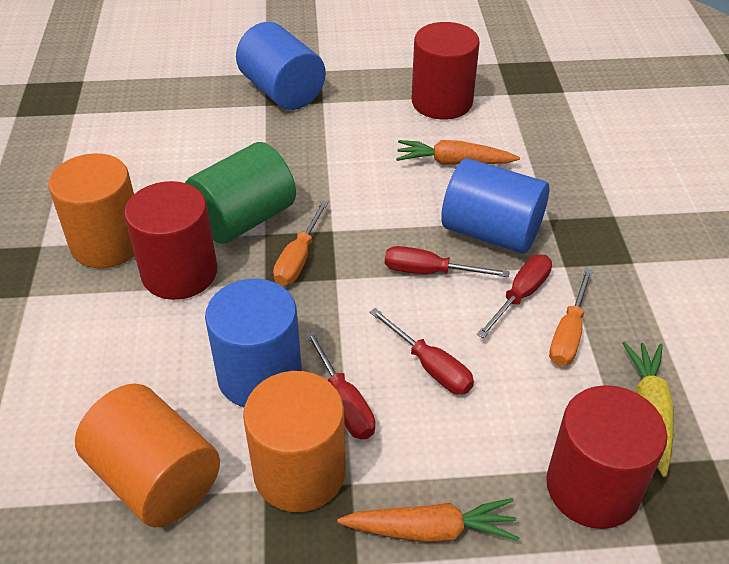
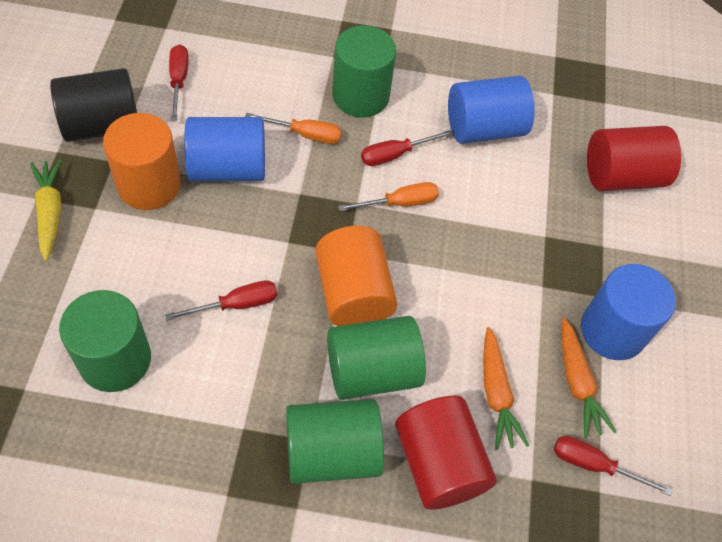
black cylinder: none = 0 -> [50,68,137,142] = 1
green cylinder: [185,142,296,244] = 1 -> [59,290,151,392] [286,399,384,484] [327,316,426,400] [332,26,397,117] = 4
orange cylinder: [48,153,135,268] [75,384,220,527] [243,371,346,512] = 3 -> [103,113,181,210] [315,226,398,326] = 2
red cylinder: [124,181,217,300] [412,22,480,119] [546,385,668,529] = 3 -> [395,396,496,510] [587,126,681,191] = 2

